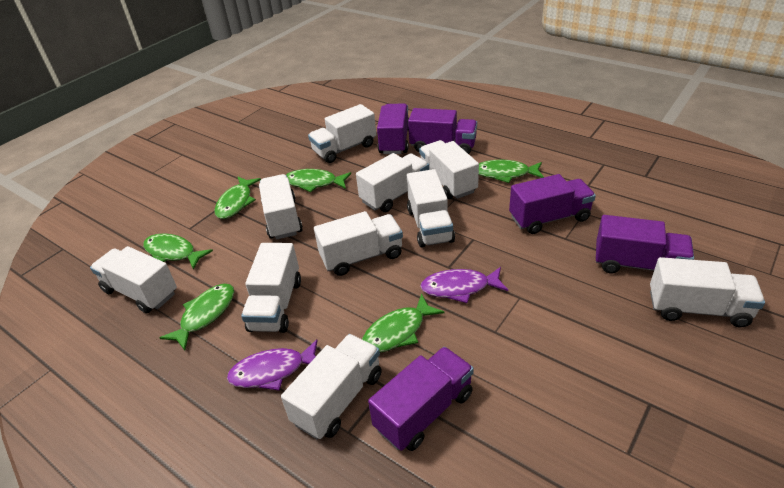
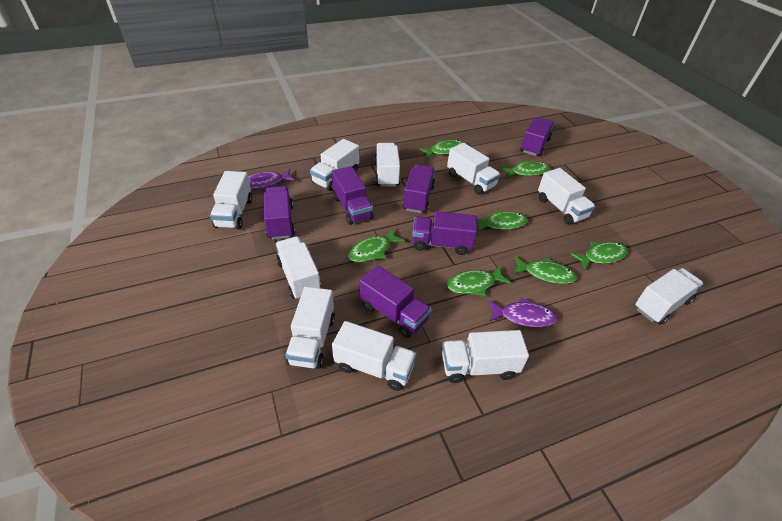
green fish: [143,233,213,270] [159,284,234,350] [214,176,261,219] [286,169,351,192] [362,294,444,353] [479,160,544,183] = 6 -> [348,229,405,262] [419,140,464,159] [447,266,511,296] [477,210,528,232] [500,161,550,178] [513,256,577,284] [570,242,628,270] = 7
purple truck: [368,347,474,451] [377,104,409,154] [408,108,477,154] [509,174,596,234] [596,215,694,273] = 5 -> [264,186,295,240] [331,166,374,225] [359,265,431,338] [402,165,435,213] [412,211,477,255] [520,117,554,157] = 6

